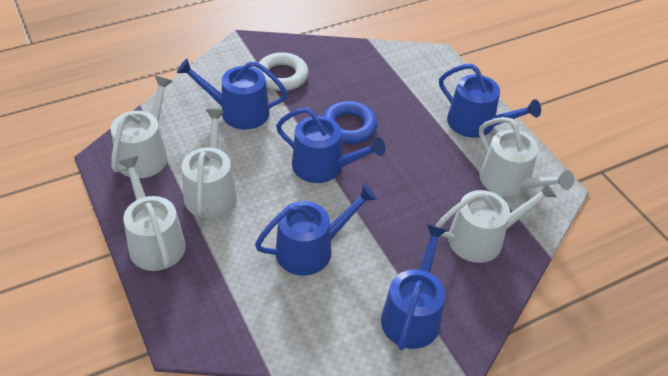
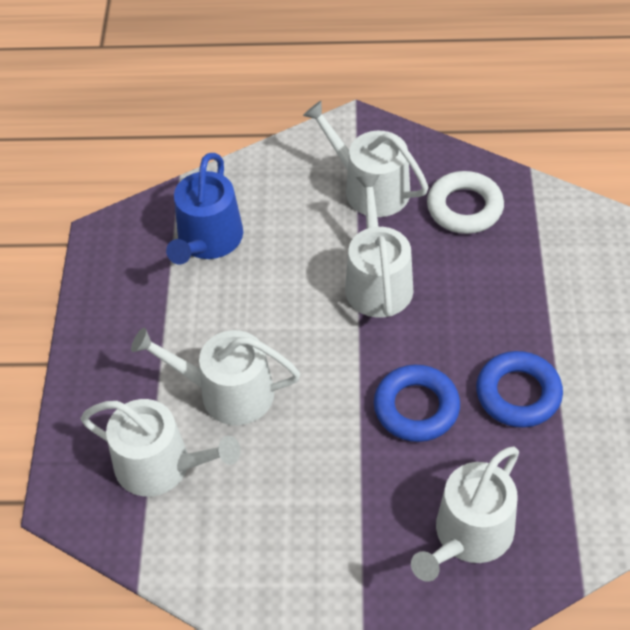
blue ring: [323,101,378,144] = 1 -> [374,365,460,442] [476,351,563,428] = 2
blue watering can: [177,59,288,130] [255,184,377,276] [276,107,386,183] [381,224,447,350] [439,64,541,138] = 5 -> [166,153,243,264] = 1

